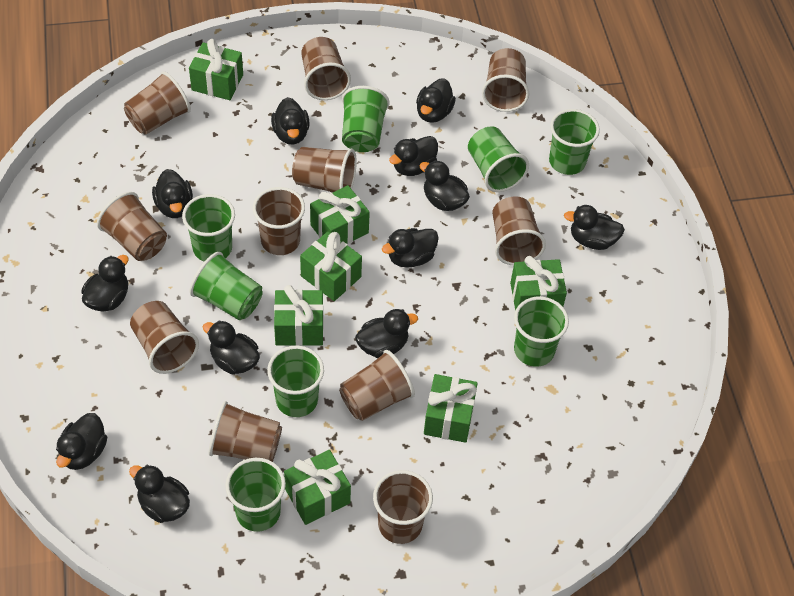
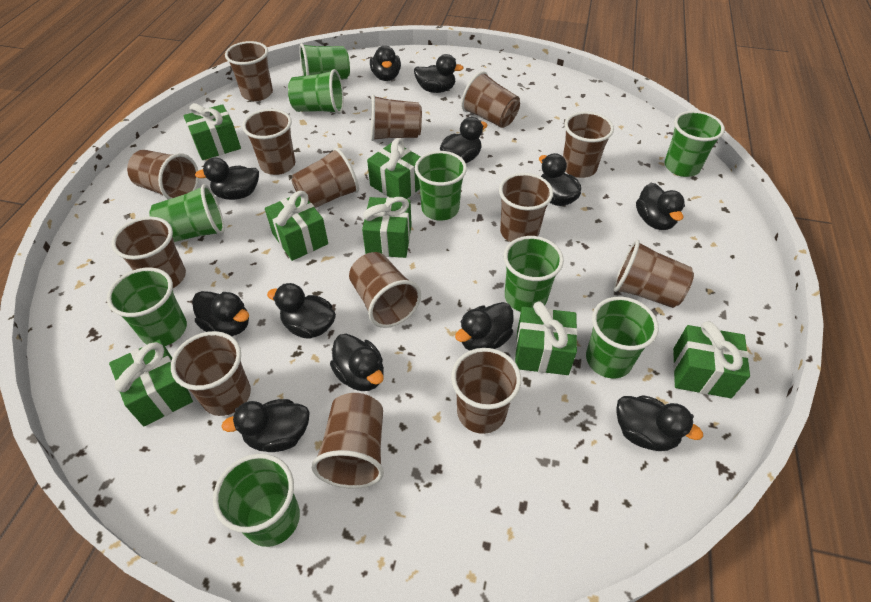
brown cup: [97,192,167,261] [124,71,191,135] [130,301,199,374] [209,401,282,462] [253,187,305,255] [292,147,357,193] [301,37,351,100] [339,350,415,421] [373,470,433,544] [482,48,529,112] [492,196,546,265] = 11 -> [112,217,186,288] [127,150,199,200] [171,331,251,416] [225,41,273,101] [242,109,295,175] [291,147,359,208] [312,393,384,489] [349,252,421,328] [371,94,422,141] [451,348,521,434] [461,71,520,128] [499,173,553,242] [563,111,614,178] [613,240,694,308] = 14
green cup: [182,194,235,261] [190,252,263,320] [225,458,286,532] [267,346,324,417] [342,86,390,152] [468,126,529,192] [514,297,569,367] [549,109,600,175] = 8 -> [107,267,187,346] [149,184,225,242] [213,454,300,547] [288,69,344,114] [299,43,350,80] [415,151,467,221] [504,236,564,312] [586,297,659,378] [665,111,725,177] = 9

